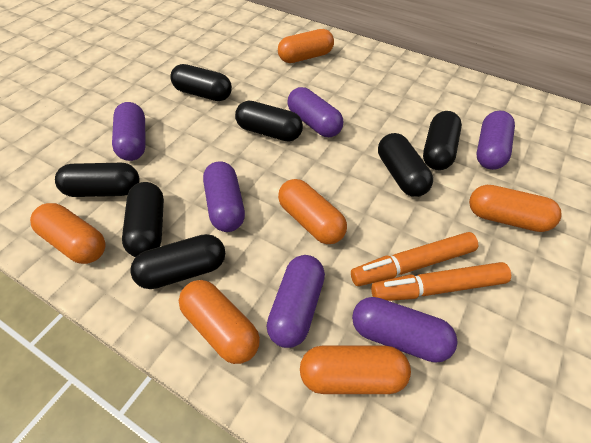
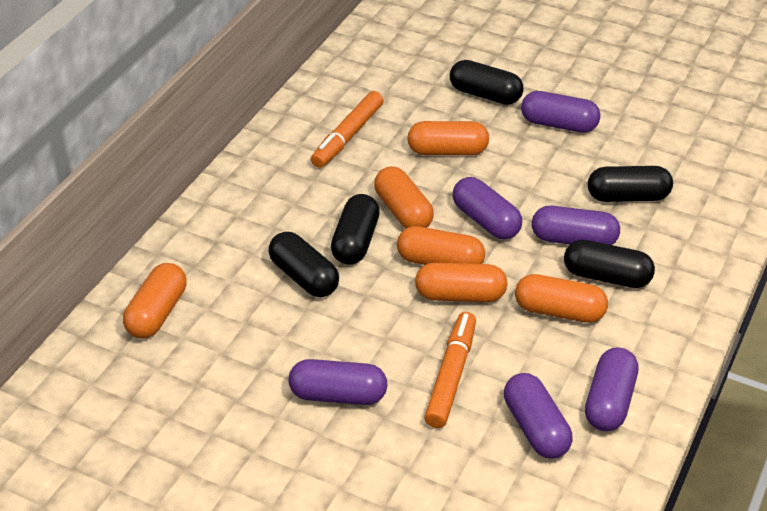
black capsule: [55,163,140,197] [122,182,164,257] [130,234,225,289] [170,64,232,101] [235,101,303,142] [378,133,433,197] [423,111,462,170] = 7 -> [269,232,339,297] [331,194,380,265] [450,60,524,105] [564,240,655,288] [588,166,673,202] = 5

